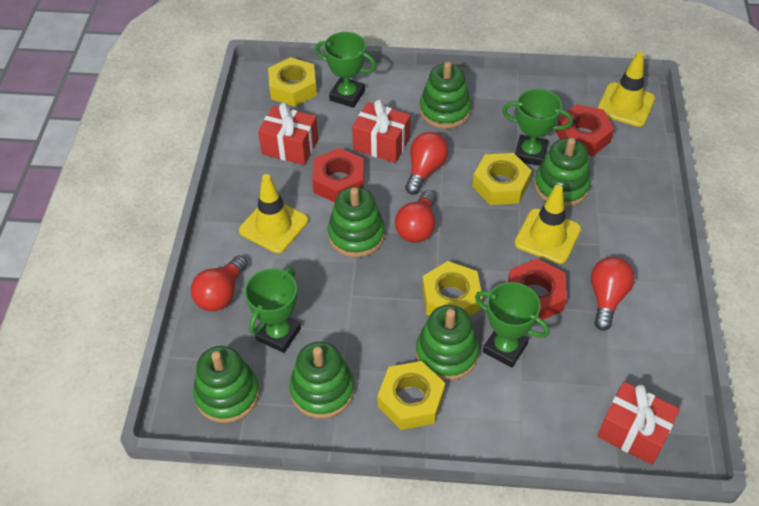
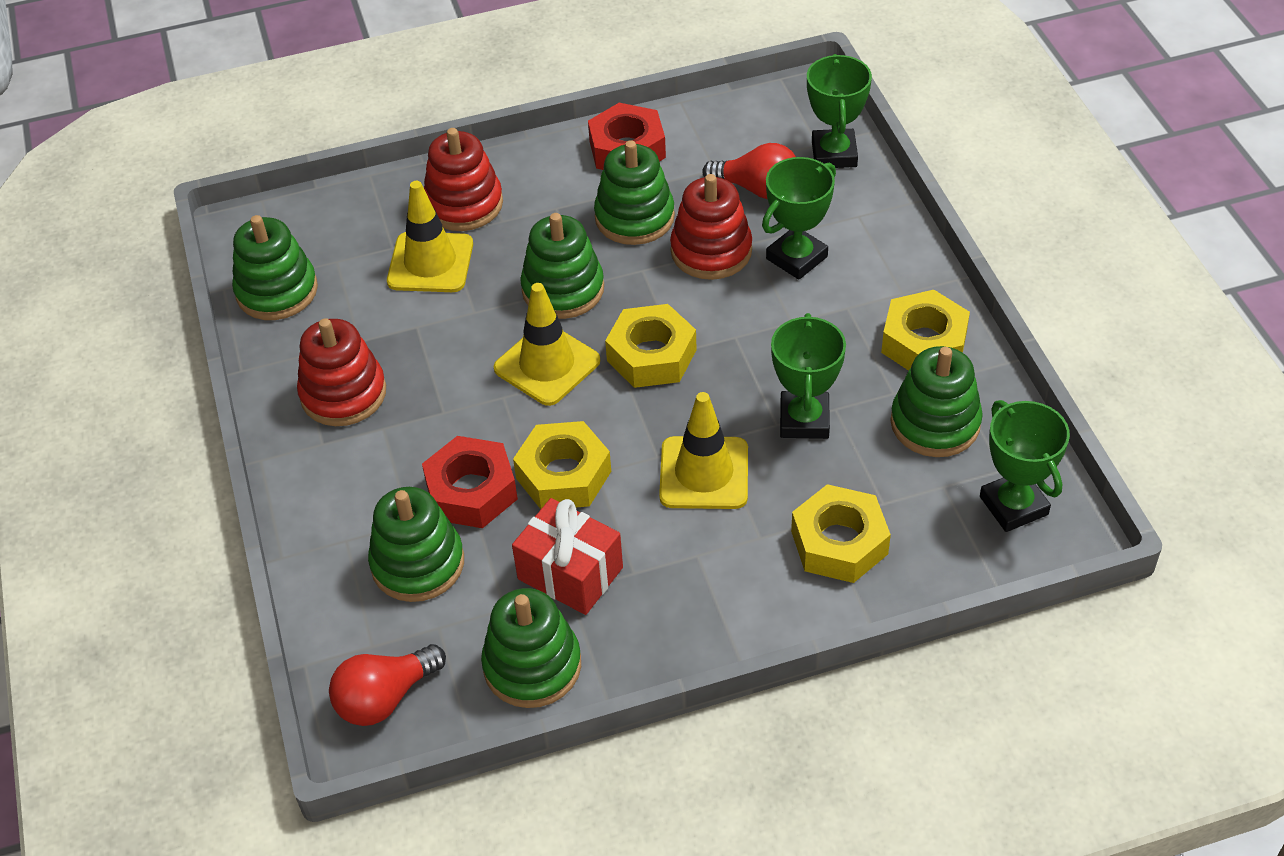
red gift: [258,102,318,165] [352,99,411,163] [597,382,680,465] = 3 -> [512,498,623,615] = 1
red light bulb: [191,255,248,311] [395,190,436,243] [405,132,448,195] [591,257,635,331] = 4 -> [329,644,446,726] [702,143,796,199] = 2
red nut: [312,148,364,202] [508,258,567,323] [556,104,614,156] = 3 -> [422,436,518,528] [588,103,666,170] = 2
red stacking toy: none = 0 -> [297,318,386,426] [424,128,503,231] [670,174,752,280] = 3

